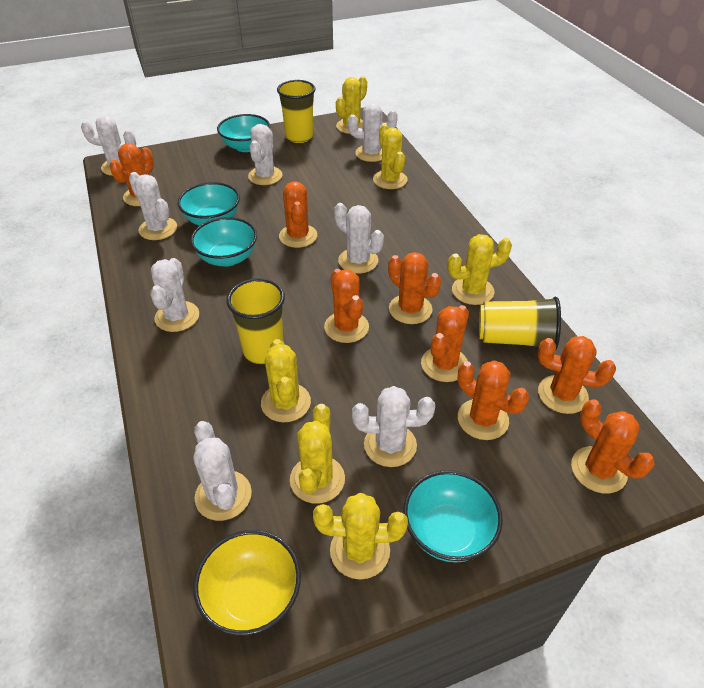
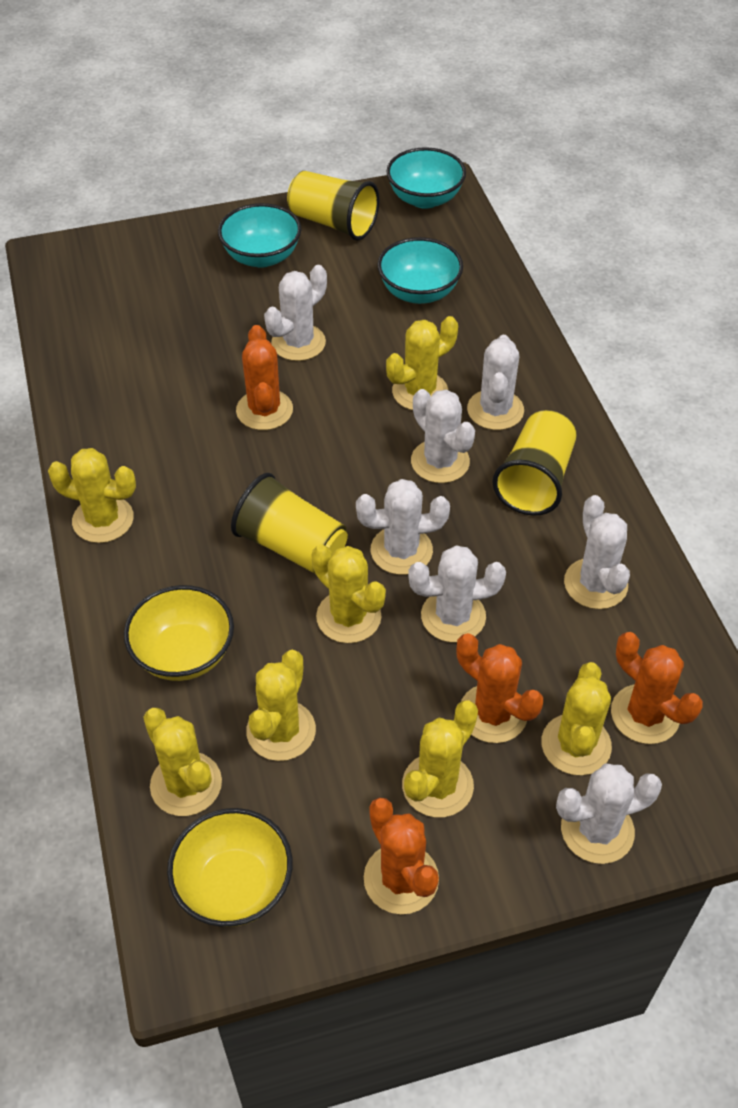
orange cactus: [109,143,154,206] [279,181,317,248] [324,269,369,343] [388,252,441,324] [421,305,469,382] [457,361,529,440] [538,336,616,414] [571,399,654,494] = 8 -> [236,325,293,430] [364,798,439,914] [457,633,543,743] [611,632,703,744] = 4
turquoise bowl: [177,182,240,226] [191,217,257,267] [217,114,270,152] [403,470,503,562] = 4 -> [218,203,301,268] [377,237,463,304] [386,147,466,209] = 3
white cactus: [81,115,136,176] [129,172,177,240] [150,258,199,332] [193,421,252,521] [248,124,283,185] [334,203,384,274] [348,102,398,162] [352,386,435,467] = 8 -> [264,265,327,361] [356,479,450,575] [408,545,506,643] [411,389,475,483] [467,335,524,430] [556,763,662,864] [564,495,630,609] = 7
yellow bowl: [193,530,301,636] = 1 -> [124,585,234,681] [167,808,292,927] = 2
yellow cactus: [261,339,311,422] [290,404,345,504] [313,493,408,580] [336,76,367,134] [373,124,407,189] [447,234,512,305] = 6 -> [48,448,136,543] [143,708,222,816] [246,650,316,761] [311,544,386,643] [386,316,458,410] [402,700,478,817] [541,662,612,775] = 7

